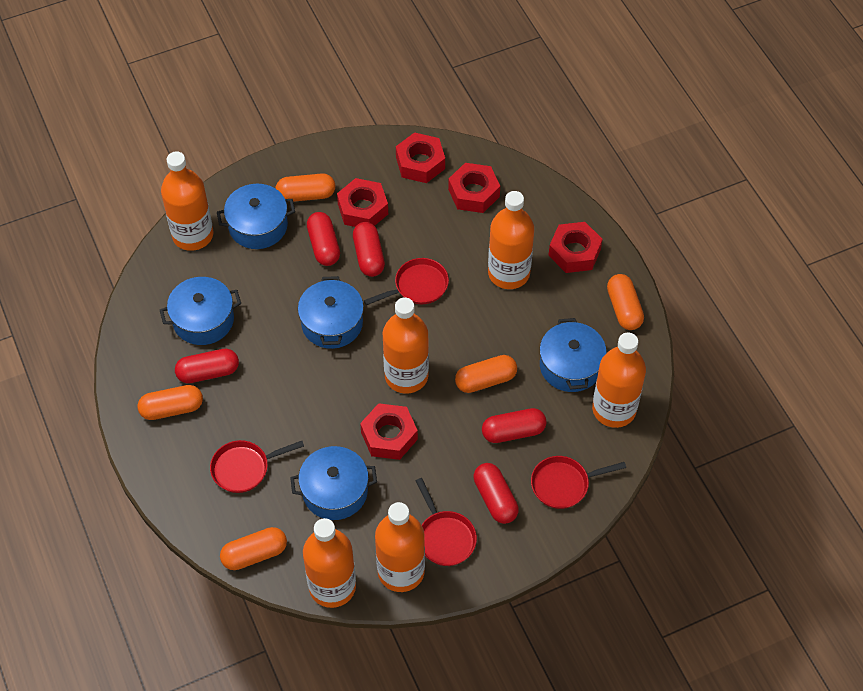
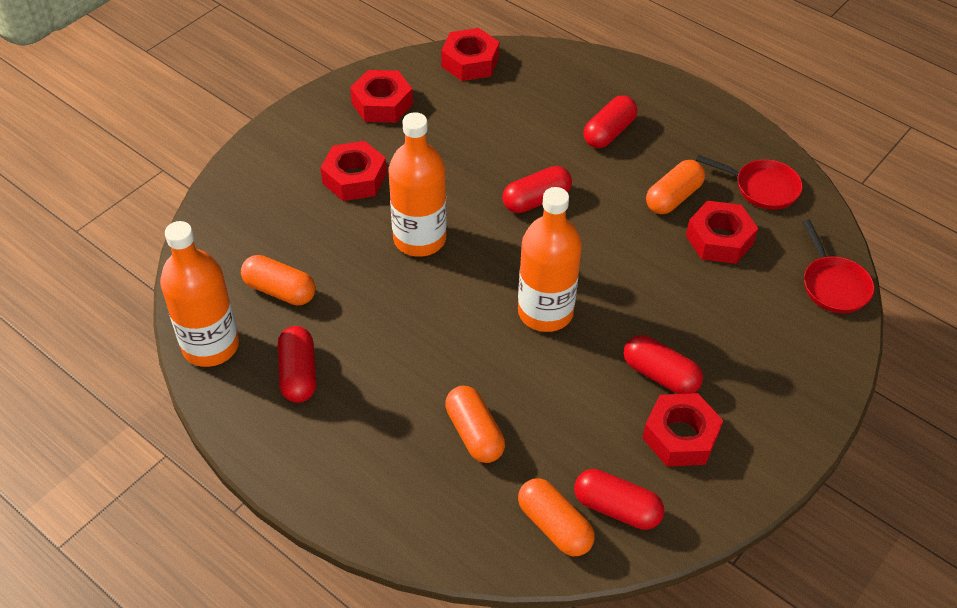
blue pot: [160,277,241,345] [217,184,295,249] [290,446,377,520] [298,276,364,349] [540,318,607,392] = 5 -> none = 0
orange bottle: [161,151,213,251] [303,518,356,608] [375,502,425,592] [383,298,429,394] [488,191,534,289] [592,332,646,428] = 6 -> [160,221,239,367] [389,112,447,257] [518,187,582,332] = 3
orange capsule: [137,385,203,420] [220,527,287,570] [276,173,335,202] [455,355,517,393] [607,274,644,330] = 5 -> [241,255,316,305] [445,386,505,463] [518,478,595,556] [646,160,705,214] = 4
red pan: [210,440,304,493] [364,258,449,305] [416,478,477,566] [531,456,626,509] = 4 -> [696,155,803,210] [803,220,874,313] = 2

